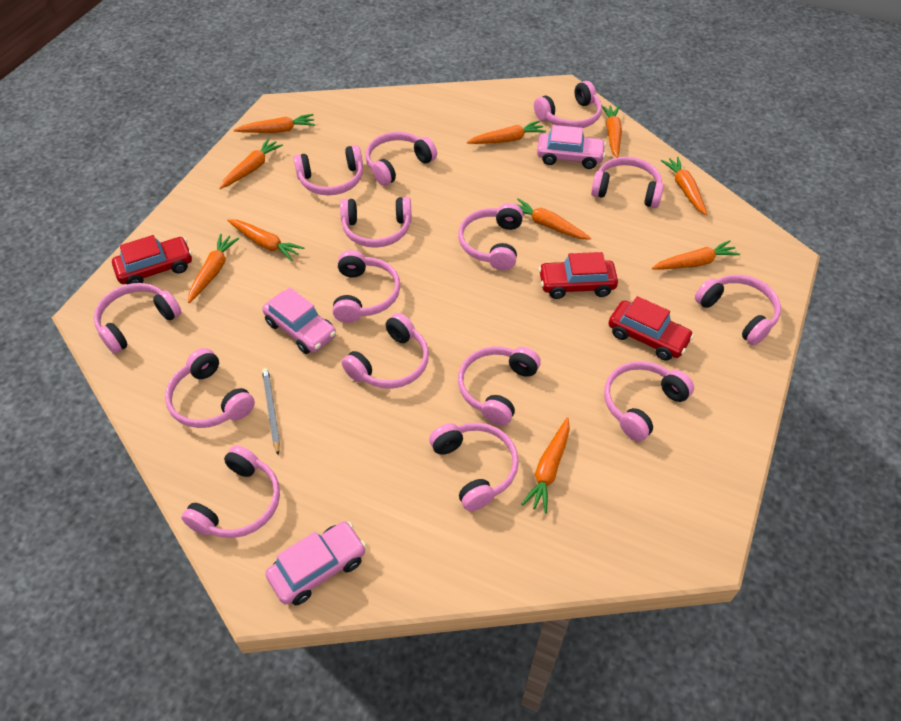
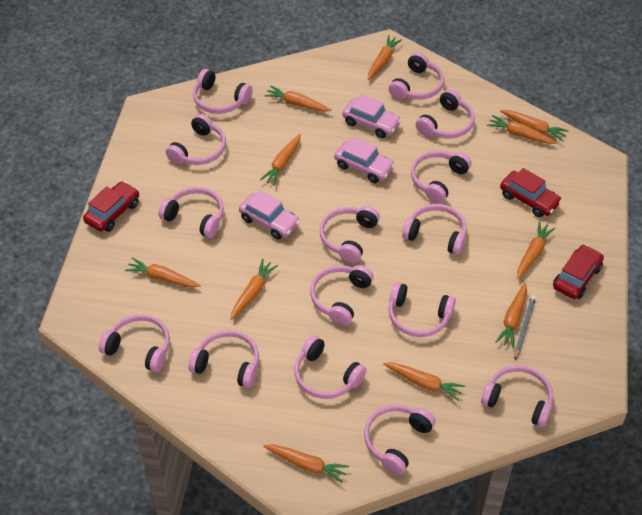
orange carrot: [188,234,239,303] [220,138,283,189] [227,219,304,261] [234,114,315,133] [467,121,546,144] [516,199,591,240] [521,418,570,513] [602,105,622,158] [652,240,740,270] [661,156,707,215] = 10 -> [125,257,201,287] [231,259,278,320] [260,134,301,186] [263,444,349,483] [264,86,332,112] [368,35,402,80] [383,363,465,401] [487,115,557,144] [496,282,527,348] [500,110,569,141] [517,222,555,279] = 11

